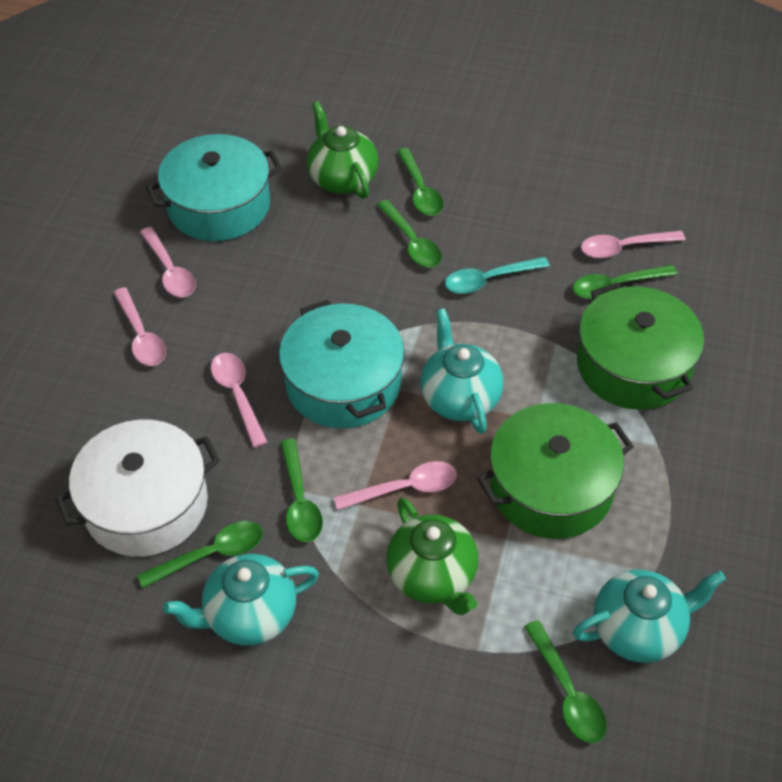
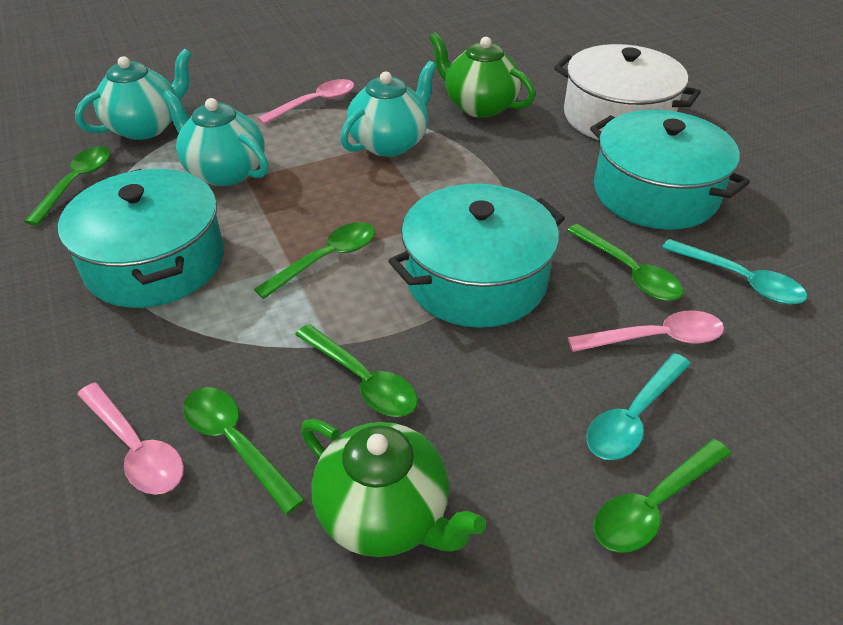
green pot: [477,403,634,539] [577,283,704,410] = 2 -> none = 0
pink spoon: [113,287,166,366] [140,227,196,297] [211,353,268,448] [334,461,457,510] [581,231,685,258] = 5 -> [77,382,184,495] [258,79,354,124] [567,311,724,352] = 3
turquoise pot: [146,134,282,241] [279,300,405,429] = 2 -> [58,169,224,308] [388,183,565,328] [590,110,750,230] = 3
turquoise spoon: [445,257,550,294] = 1 -> [586,353,691,460] [662,239,807,304] = 2

